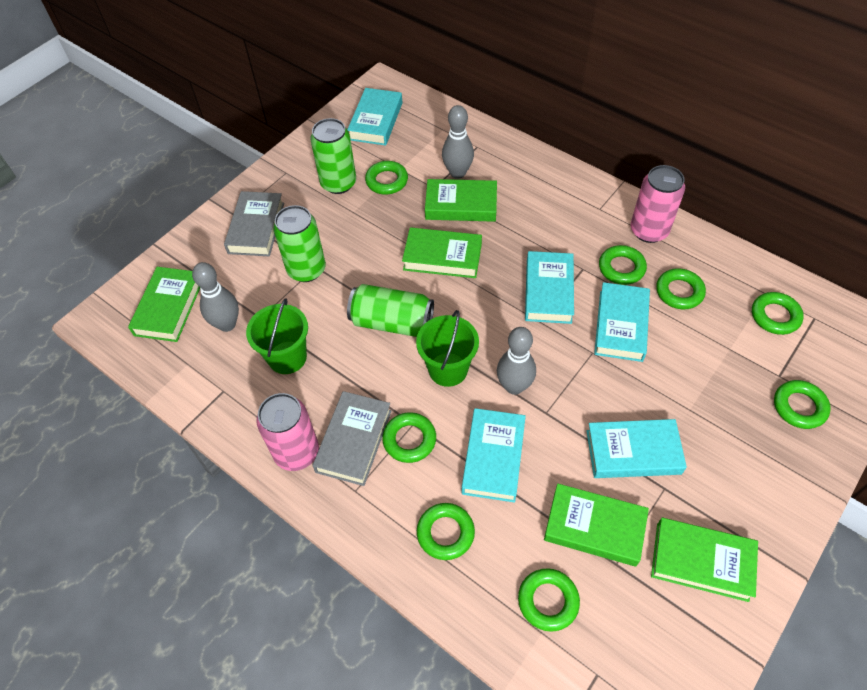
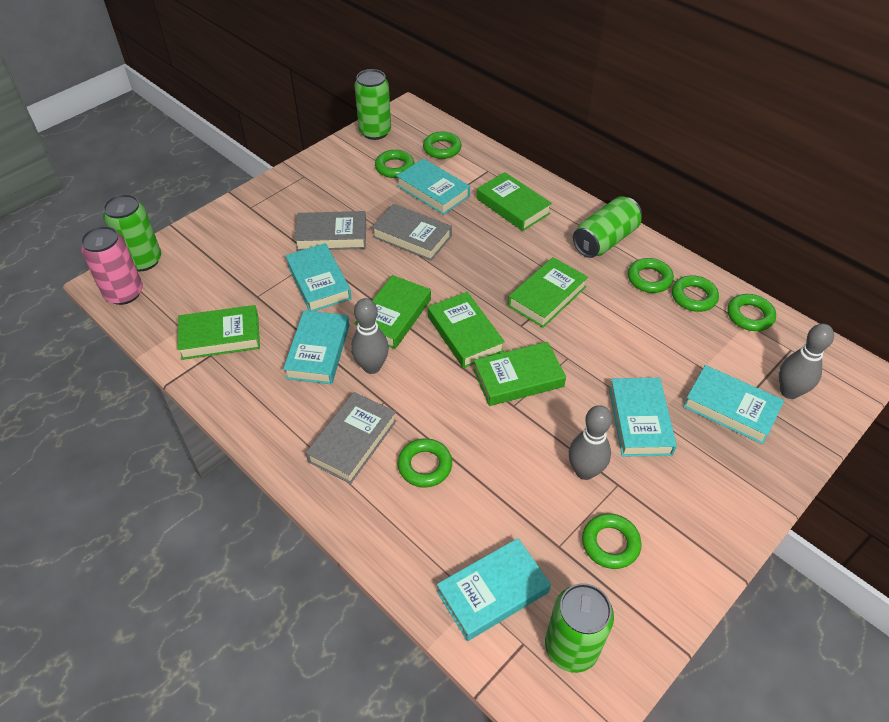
green book: [128,267,200,342] [402,227,482,278] [425,179,497,222] [544,484,649,567] [651,518,758,602] = 5 -> [177,305,260,360] [354,275,431,349] [428,292,505,368] [473,342,566,406] [477,172,552,231] [508,257,588,328] = 6
green bucket: [246,298,308,374] [416,310,479,387] = 2 -> none = 0
green can: [273,205,326,282] [310,118,356,194] [347,284,434,337] = 3 -> [103,194,161,271] [354,69,391,140] [545,583,614,673] [573,196,642,258] = 4
green ring: [365,161,408,195] [382,412,436,463] [417,503,475,560] [518,568,580,632] [599,245,647,285] [656,268,706,309] [752,292,804,335] [774,380,831,429] = 8 -> [375,150,414,178] [398,438,452,487] [423,131,462,159] [582,513,642,569] [628,258,674,293] [672,275,719,312] [727,294,776,331] = 7
grey book: [224,191,284,256] [312,391,391,486] = 2 -> [294,211,366,251] [306,392,396,484] [372,204,452,261] = 3
pink can: [256,393,319,471] [631,165,685,243] = 2 -> [81,226,143,305] = 1
turquoise book: [347,88,402,146] [462,408,526,502] [525,251,574,324] [586,419,687,478] [594,282,650,362] = 5 -> [283,310,349,384] [285,243,352,311] [397,158,470,215] [437,538,551,641] [609,378,677,457] [683,365,784,444] = 6

